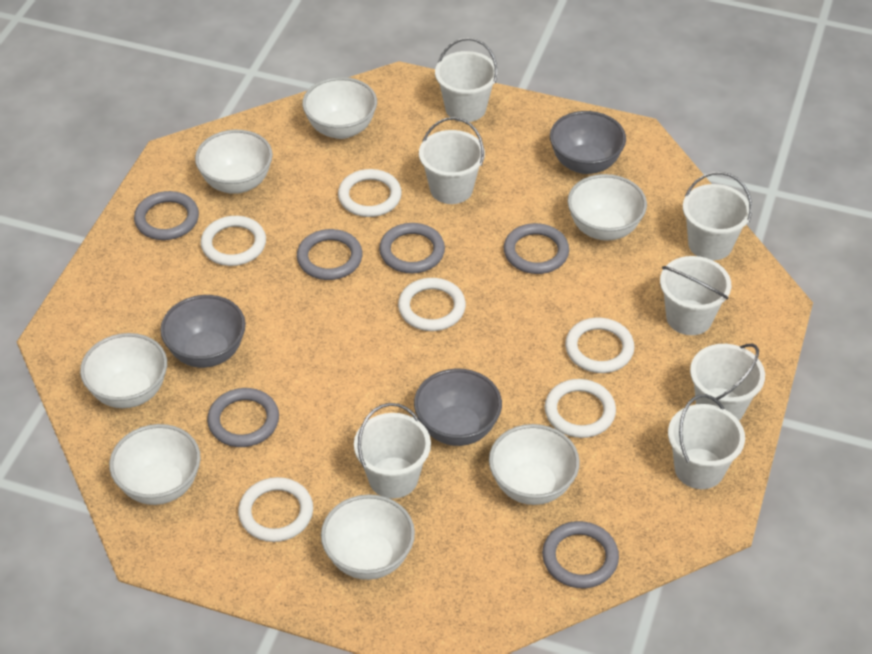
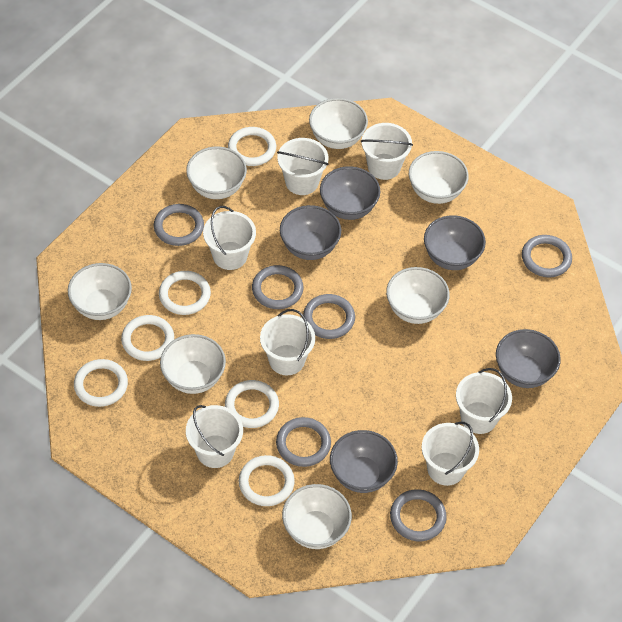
grey bowl: [160,295,246,368] [414,369,502,446] [550,111,626,174] = 3 -> [280,205,341,260] [320,166,380,220] [330,430,398,493] [424,215,486,270] [496,329,561,388] = 5

